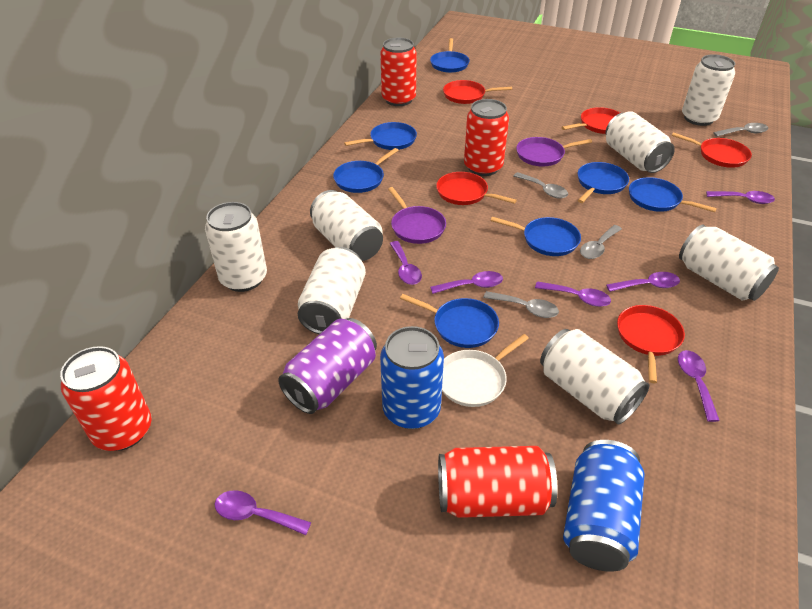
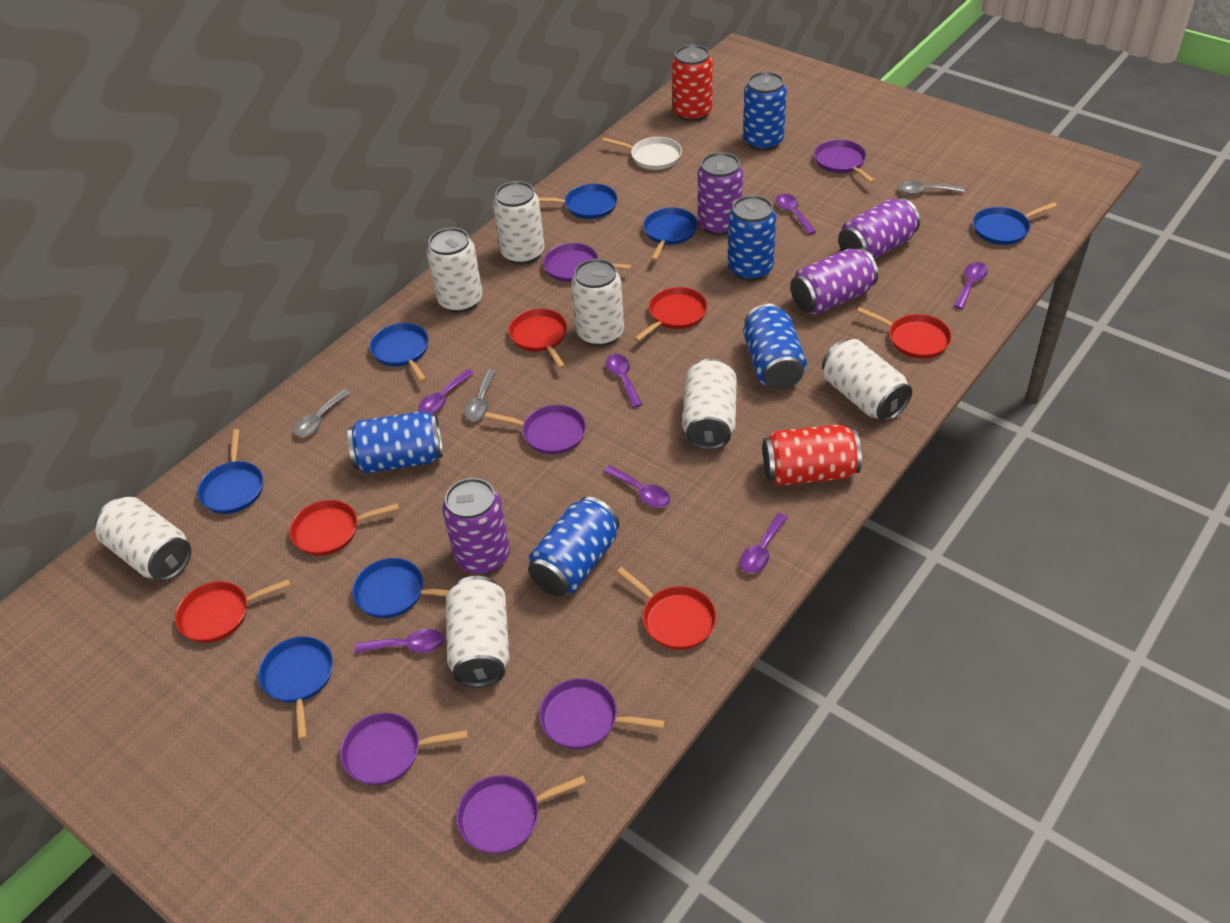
blue can: [380,326,444,429] [563,440,644,572] = 2 -> [347,411,443,473] [528,496,620,596] [728,195,776,281] [743,72,787,151] [743,304,807,390] = 5
grey spoon: [483,291,559,318] [513,172,568,199] [580,225,622,259] [713,123,768,137] = 4 -> [294,389,350,437] [464,369,497,421] [898,181,964,194] = 3
purple can: [278,318,377,414] = 1 -> [442,478,510,574] [698,152,743,235] [790,248,878,314] [838,198,920,259] = 4
purple pan: [388,187,446,244] [516,137,592,166] = 2 -> [340,712,468,785] [456,775,586,854] [485,405,586,454] [539,678,665,749] [543,243,632,282] [814,139,875,183] = 6
red can: [60,346,152,451] [380,37,417,106] [438,446,557,518] [464,99,509,176] = 4 -> [672,45,713,122] [763,424,862,486] = 2
red pan: [436,172,517,205] [443,80,512,104] [562,107,620,134] [617,305,685,383] [671,132,752,168] = 5 -> [175,579,290,643] [289,500,399,556] [508,309,567,369] [617,567,716,650] [634,287,707,341] [857,307,952,359] = 6

